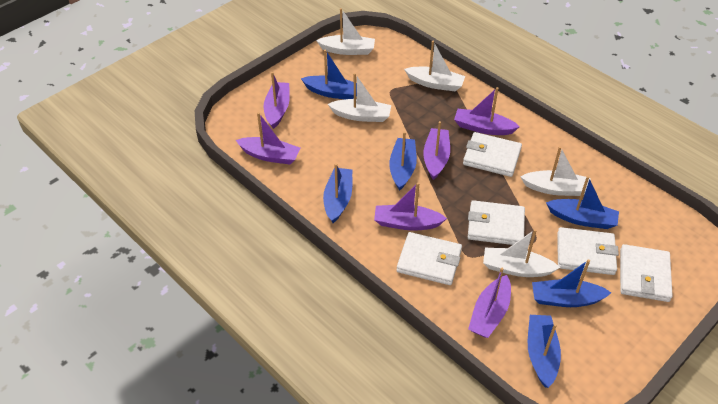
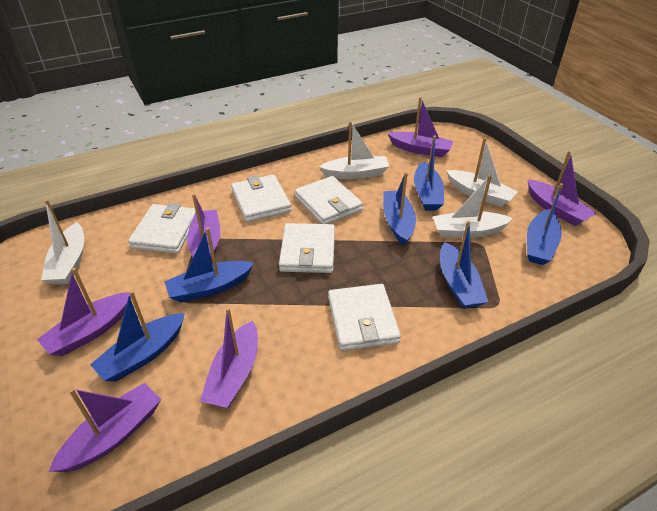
white boat: [316,8,375,55] [328,73,391,122] [404,41,465,91] [483,229,560,277] [520,146,591,196] = 5 -> [41,200,84,285] [319,121,390,179] [433,175,513,238] [446,137,518,207] = 4

